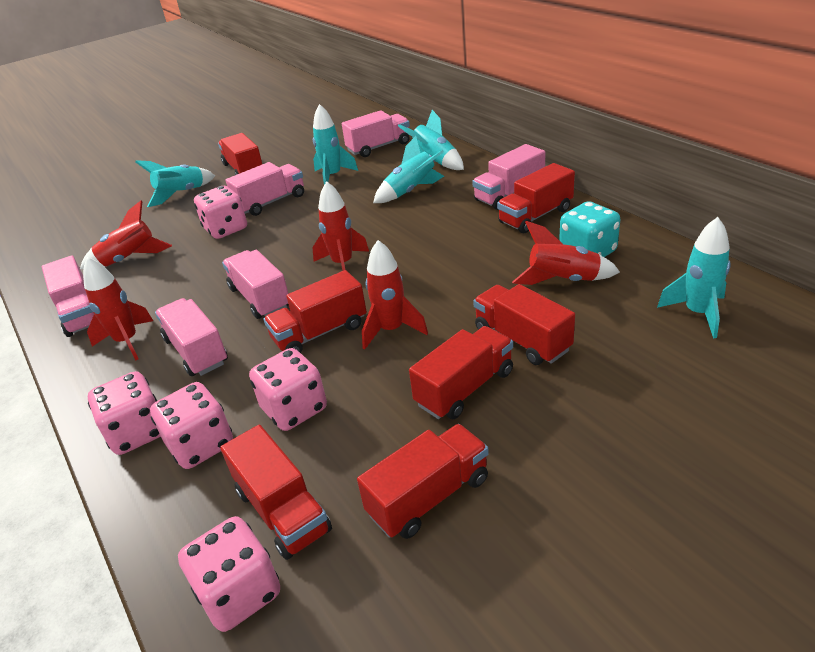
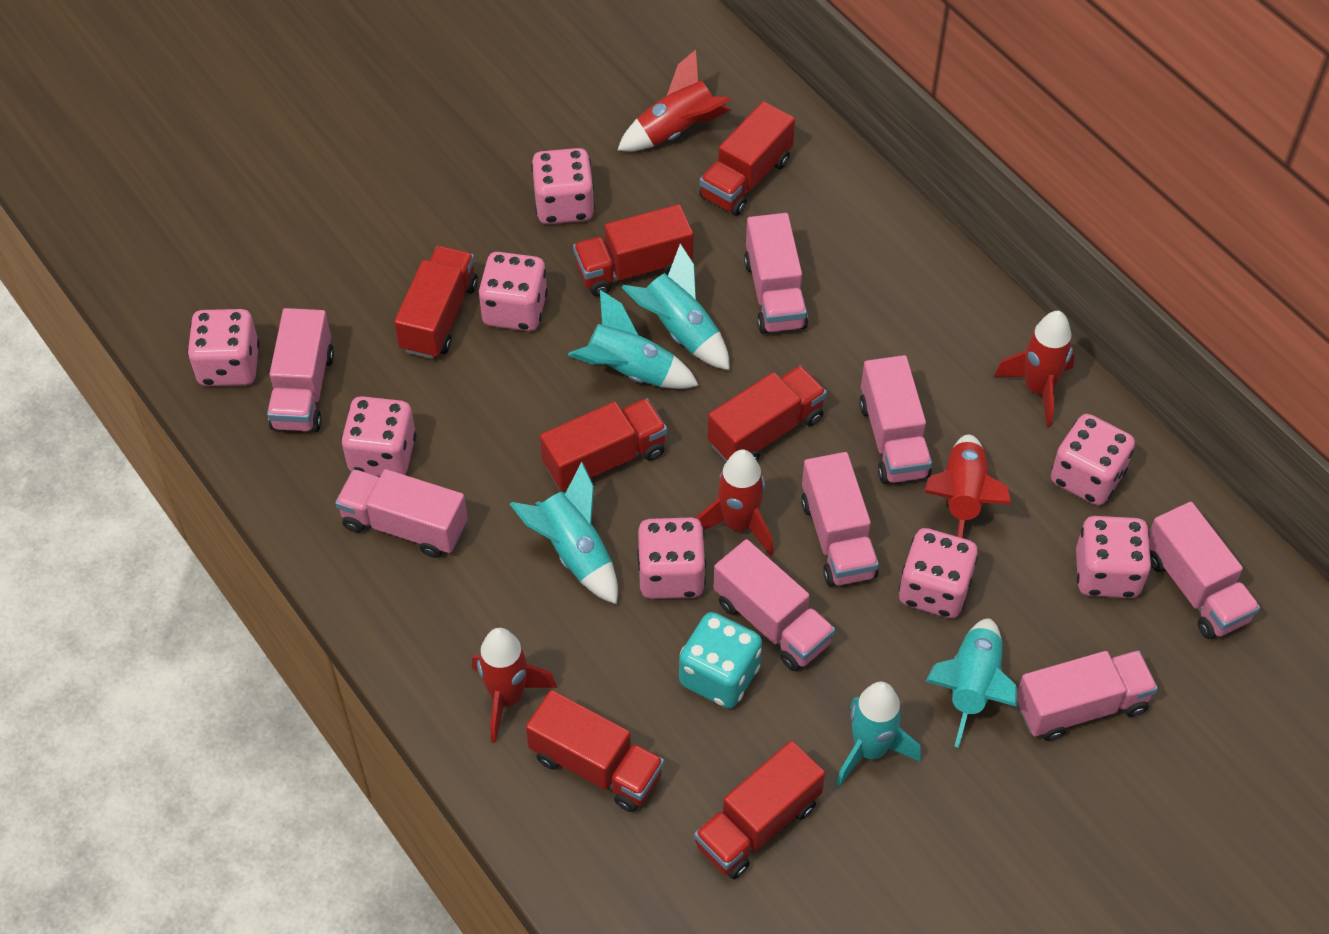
pink dice: [88,371,161,455] [150,382,233,469] [178,516,280,632] [194,186,247,239] [249,348,327,431] = 5 -> [187,309,260,386] [341,396,416,476] [478,252,548,331] [531,148,595,224] [637,517,706,599] [899,528,978,618] [1051,414,1135,505] [1076,516,1152,598] = 8
pink truck: [42,255,94,337] [155,298,228,376] [222,250,289,319] [226,162,304,216] [342,110,410,157] [472,144,545,210] = 6 -> [267,308,334,432] [335,469,468,558] [713,539,835,671] [744,213,808,334] [801,452,879,587] [859,355,932,484] [1017,651,1158,741] [1149,502,1260,639] = 8

